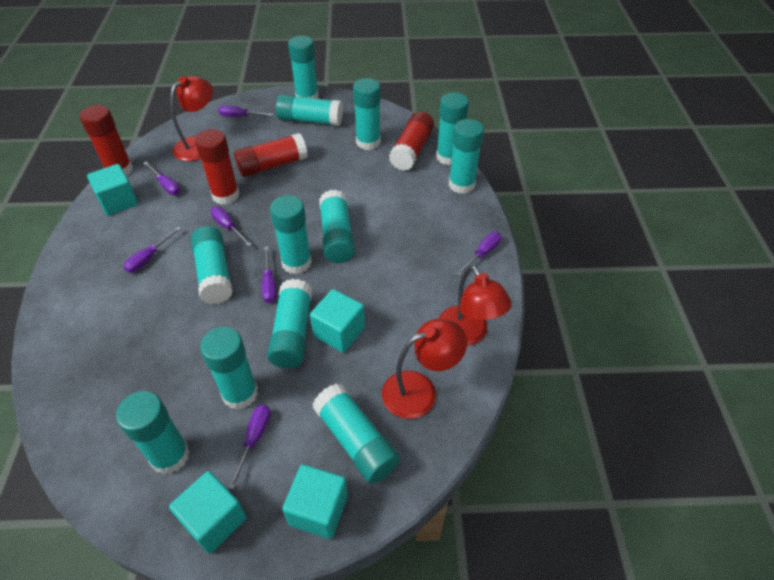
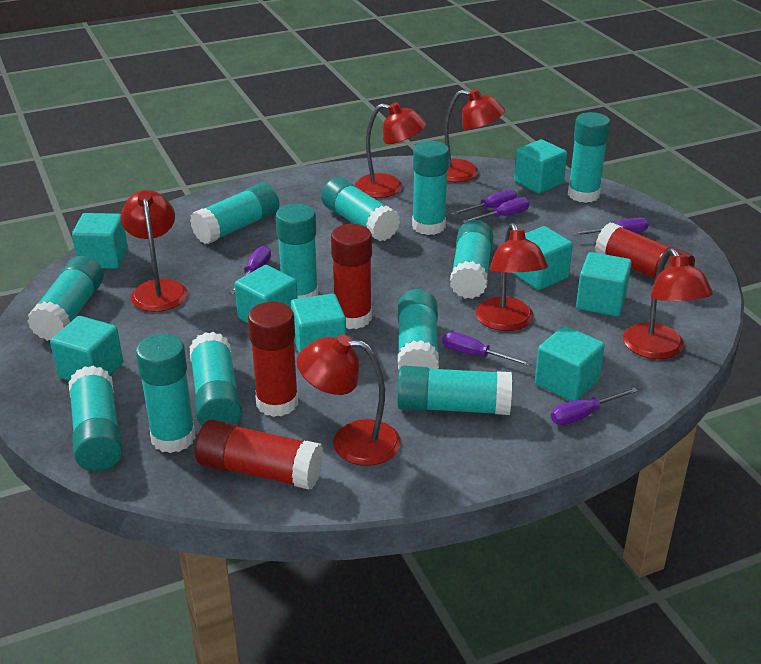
purple screwdriver: [123,227,181,273] [143,162,180,195] [210,206,252,246] [218,105,274,117] [228,405,271,490] [262,247,276,303] [457,232,501,275] = 7 -> [229,246,271,294] [442,332,532,366] [451,189,517,215] [463,197,530,223] [551,388,638,425] [573,217,649,236] = 6
red lamp: [170,76,213,161] [382,319,467,419] [438,265,512,346] = 3 -> [121,190,188,312] [297,334,401,466] [355,102,427,198] [444,89,505,182] [476,223,548,331] [623,248,713,359] = 6
turquoise cube: [87,164,138,216] [169,471,247,554] [282,464,348,539] [310,289,365,353] = 4 -> [50,316,123,381] [72,213,128,269] [235,265,298,323] [291,294,346,353] [513,226,573,290] [514,139,567,194] [535,326,605,401] [576,252,632,317] = 8

